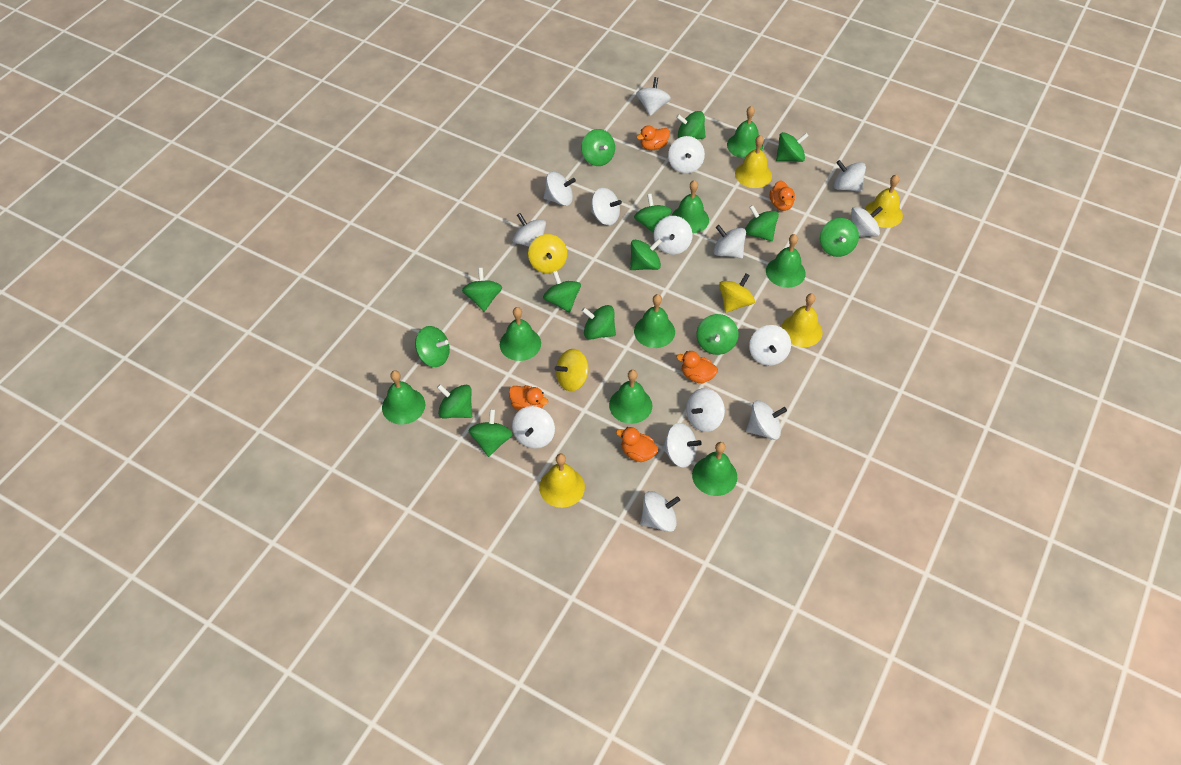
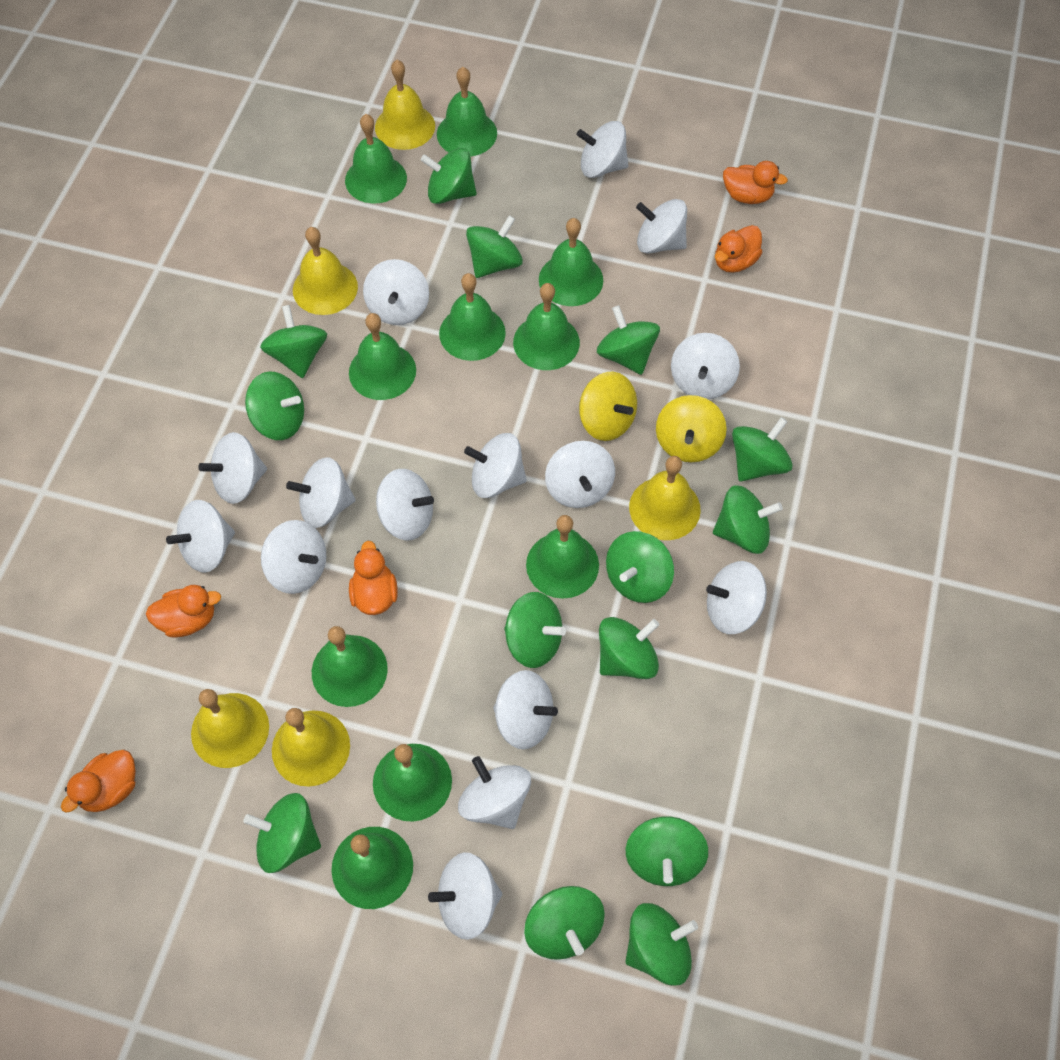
green bell: [382,370,425,424] [500,307,541,361] [609,370,652,424] [634,294,675,348] [672,180,709,234] [692,442,737,496] [727,106,763,158] [766,234,806,288] = 8 -> [312,626,388,707] [331,827,413,909] [345,114,407,203] [349,313,416,400] [373,744,452,822] [437,67,497,156] [439,273,506,361] [513,283,580,370] [526,515,599,598] [539,218,603,306] = 10
yellow bell: [539,454,585,508] [735,135,772,188] [781,293,823,347] [865,175,903,228] = 4 -> [191,689,269,768] [272,708,350,787] [293,227,358,315] [375,60,435,150] [629,456,701,540] = 5
yellow spinning top: [528,234,567,273] [555,349,589,391] [719,273,755,313] = 3 -> [579,371,637,441] [656,395,727,462] = 2

